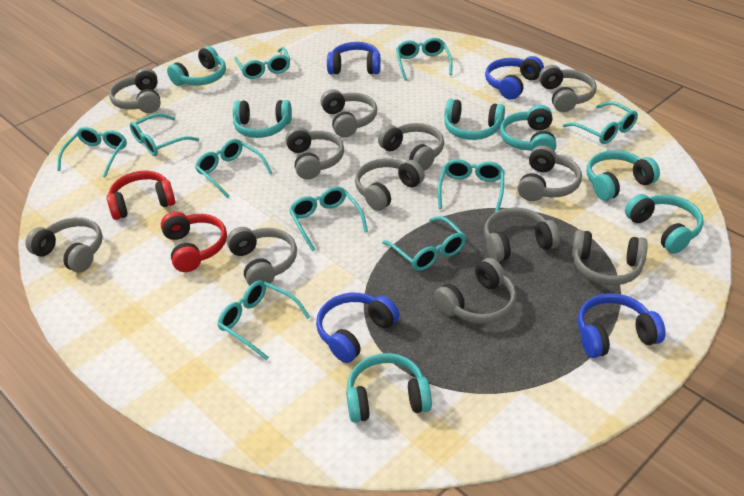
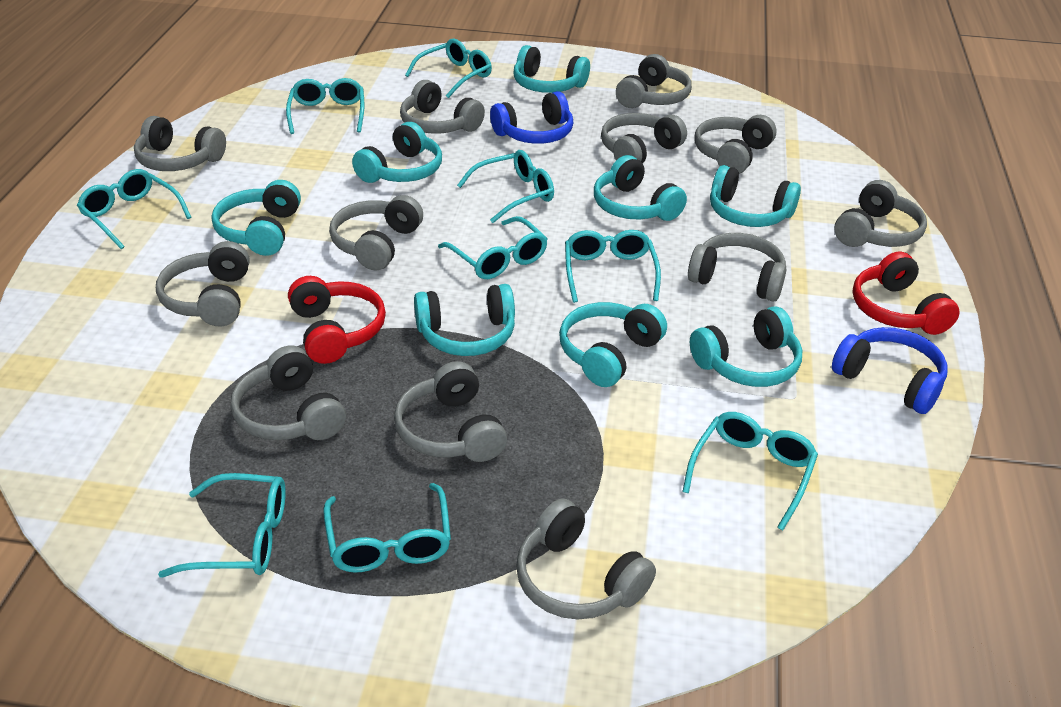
blue headphones: [316,293,399,363] [327,42,381,74] [485,56,544,100] [578,293,666,358] = 4 -> [490,91,573,144] [832,327,948,414] = 2
turquoise glasses: [57,127,127,178] [130,113,199,156] [195,139,272,198] [218,280,310,360] [234,47,290,79] [289,187,368,251] [382,216,466,271] [396,38,452,80] [438,159,504,212] [563,101,638,144] = 10 -> [77,169,191,249] [158,473,286,578] [286,78,364,134] [323,483,451,573] [405,39,492,98] [438,216,548,279] [457,150,554,223] [565,230,661,303] [682,412,818,531] = 9
turquoise headphones: [167,46,226,86] [233,100,292,138] [346,353,432,423] [444,99,505,140] [500,105,556,151] [587,150,660,201] [625,194,704,254] = 7 -> [212,180,301,256] [352,122,442,183] [414,284,515,356] [514,45,590,93] [559,302,667,387] [594,155,687,221] [690,306,802,387] [710,165,801,227] = 8

